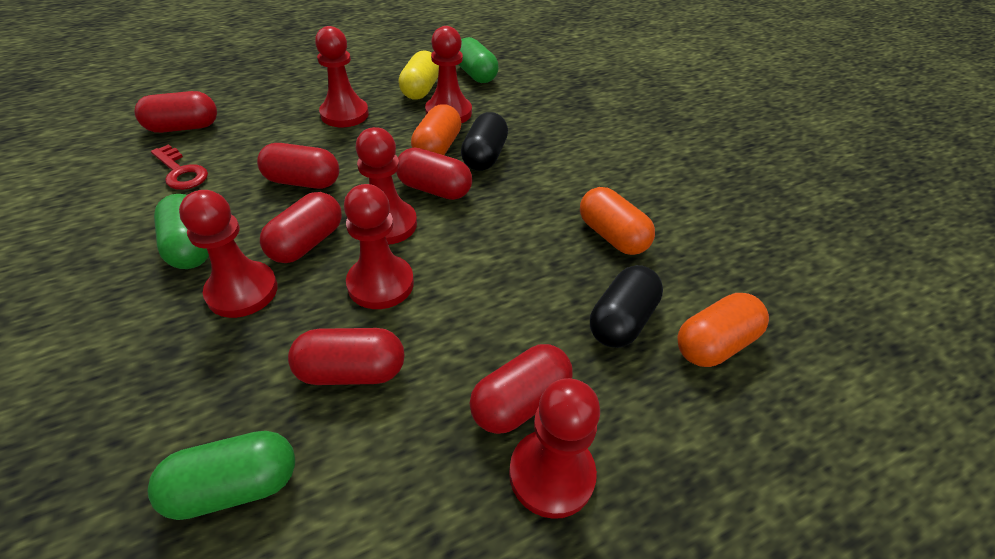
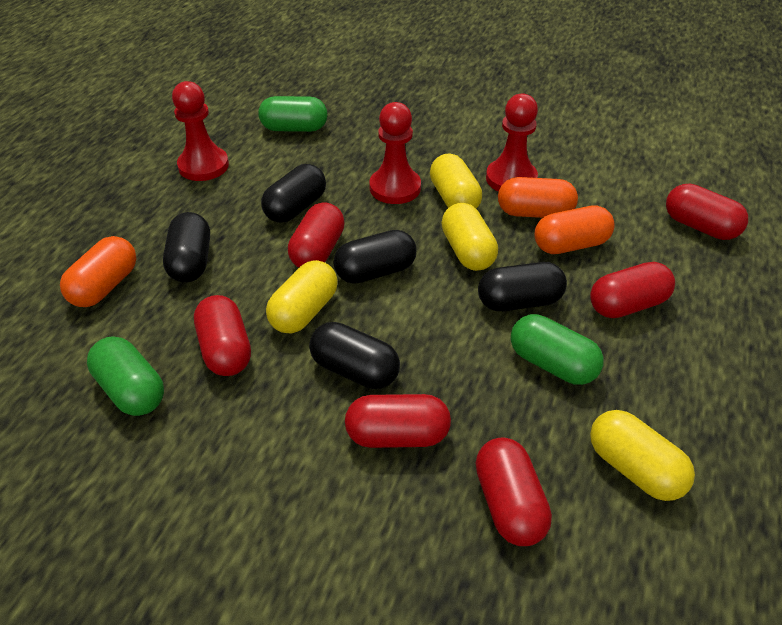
black capsule: [461,112,508,171] [590,265,663,348] = 2 -> [163,212,210,282] [261,164,326,223] [309,322,400,389] [334,230,417,284] [478,262,567,311] = 5
red key: [151,144,208,190] = 1 -> none = 0
red pawn: [179,190,278,318] [315,26,369,127] [344,184,414,309] [356,127,417,245] [425,26,472,123] [509,378,600,519] = 6 -> [172,81,229,181] [369,102,421,204] [486,94,538,192] = 3
yellow capsule: [398,51,439,99] = 1 -> [266,260,338,333] [430,154,482,209] [441,203,498,271] [590,410,695,501] = 4

